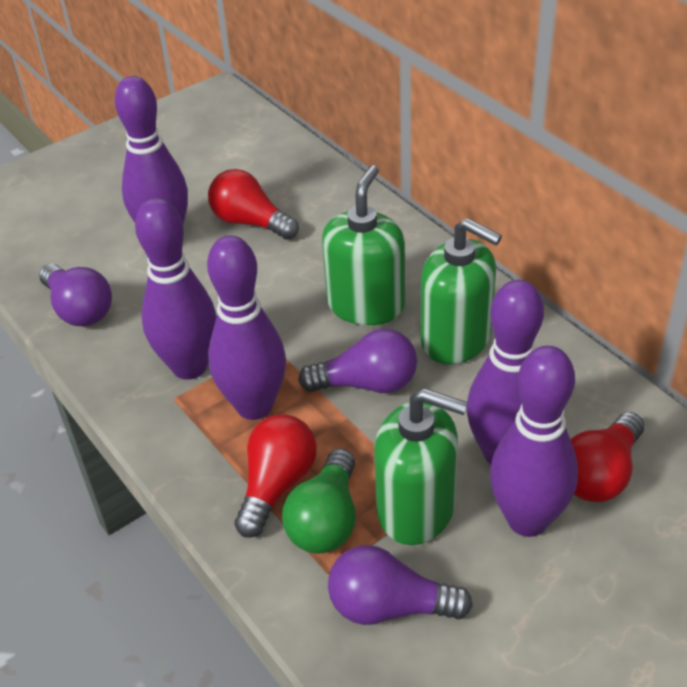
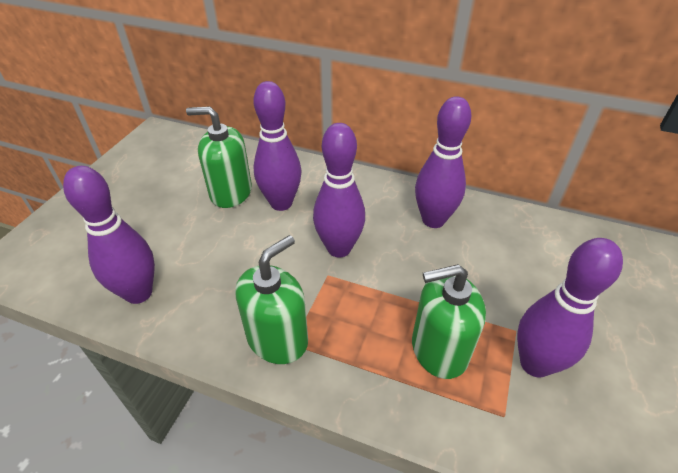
green light bulb: [282,448,356,554] = 1 -> none = 0
purple light bulb: [39,264,112,326] [298,329,417,393] [328,545,473,625] = 3 -> none = 0
red light bulb: [208,169,299,240] [235,414,317,538] [570,412,644,502] = 3 -> none = 0

